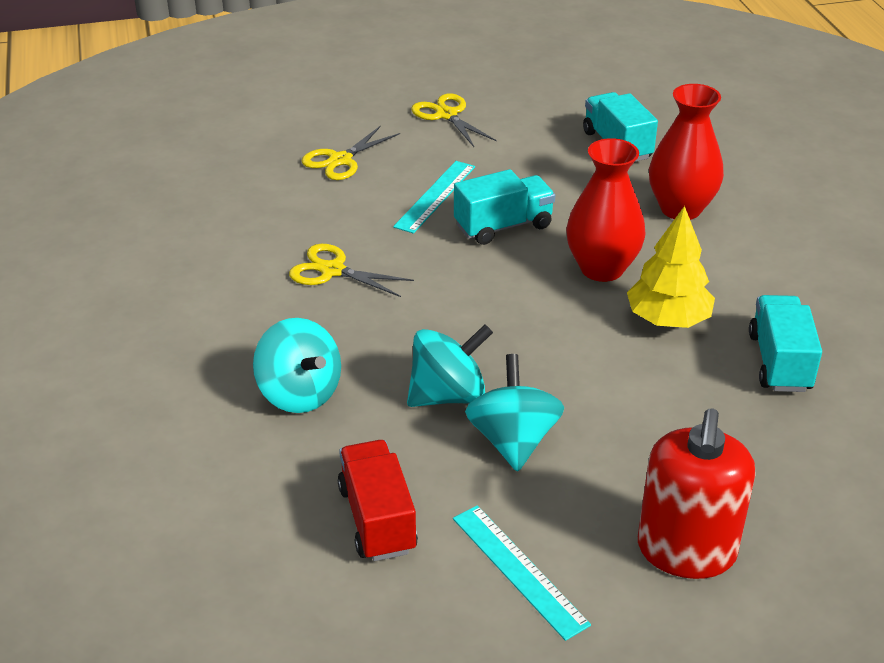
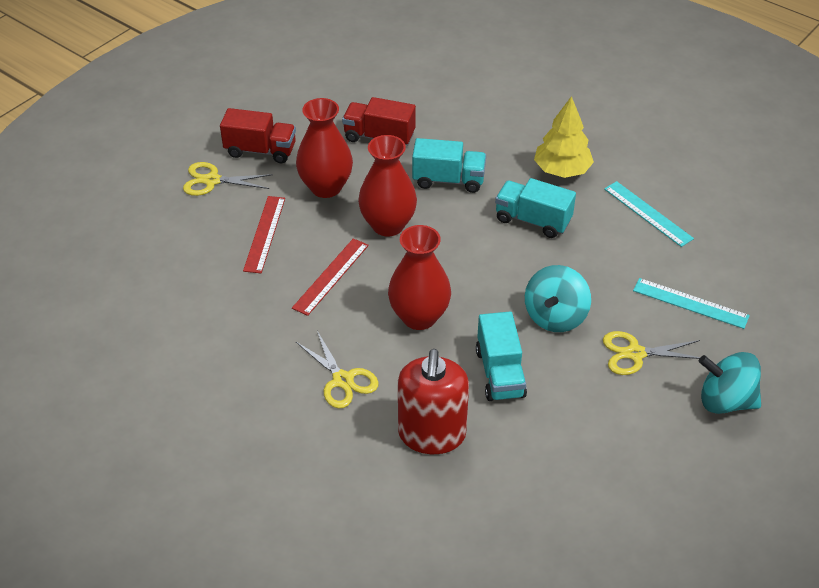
red ruler: none = 0 -> [243,196,285,273] [292,238,369,316] = 2
red truck: [338,440,418,561] = 1 -> [220,108,296,163] [342,97,416,145] = 2
red vase: [566,138,645,282] [649,84,724,220] = 2 -> [296,98,353,198] [358,135,417,237] [388,225,451,330] = 3
turquoise spinning top: [253,318,341,413] [407,324,493,407] [465,354,564,472] = 3 -> [525,265,591,332] [699,352,761,414] = 2

